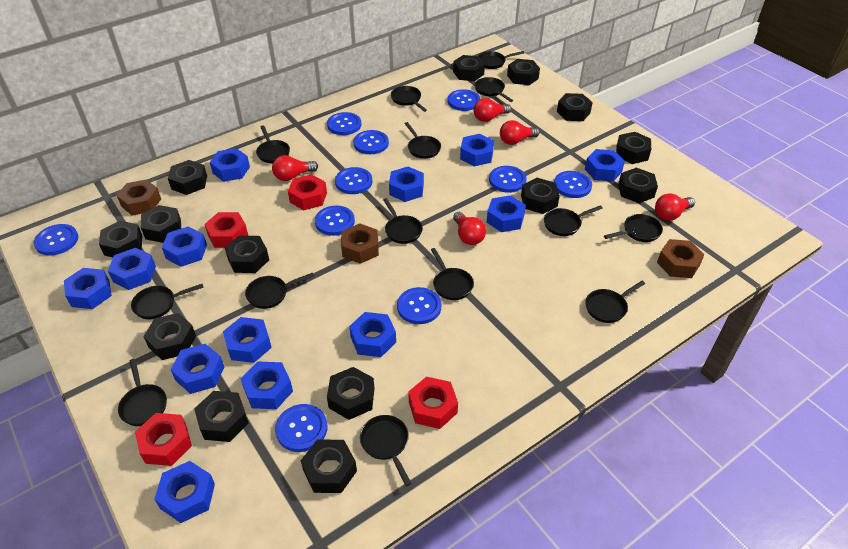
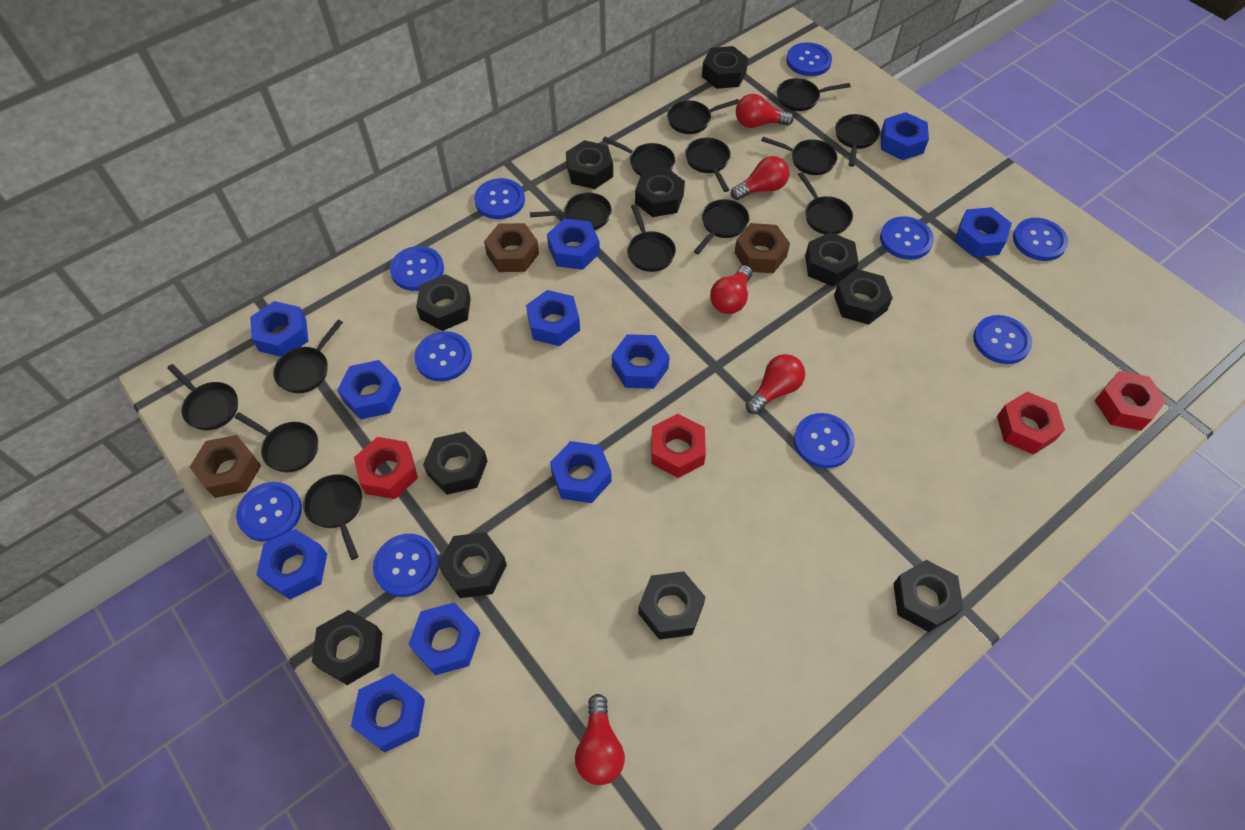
black nut: [99,221,142,258] [141,205,181,243] [143,313,196,360] [168,160,207,195] [194,391,249,442] [225,235,269,273] [301,439,357,493] [327,367,375,420] [453,55,485,81] [507,59,540,85] [521,178,560,214] [557,93,593,121] [616,132,651,164] [618,168,658,203] = 14 -> [312,610,382,685] [416,274,471,331] [423,431,488,495] [438,532,507,598] [566,140,613,189] [635,168,685,217] [638,571,705,640] [702,46,748,89] [805,232,859,287] [834,269,893,325] [893,560,964,632] = 11
blue nut: [64,268,112,309] [108,248,156,290] [154,461,215,523] [162,226,207,267] [171,344,224,394] [210,148,250,182] [223,317,272,363] [241,361,293,409] [349,312,396,357] [389,167,424,202] [460,134,494,166] [487,195,526,232] [585,149,625,182] = 13 -> [250,301,308,357] [256,529,327,599] [337,360,401,420] [351,674,425,753] [408,603,480,675] [526,290,580,346] [547,219,600,270] [550,441,612,503] [612,334,670,389] [880,112,929,160] [954,207,1012,257] = 11

